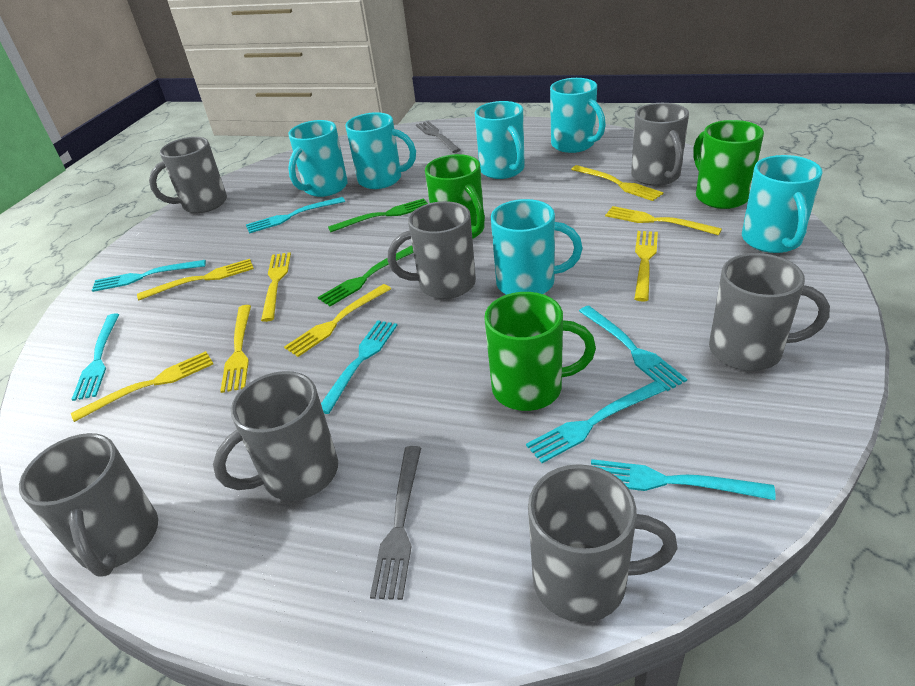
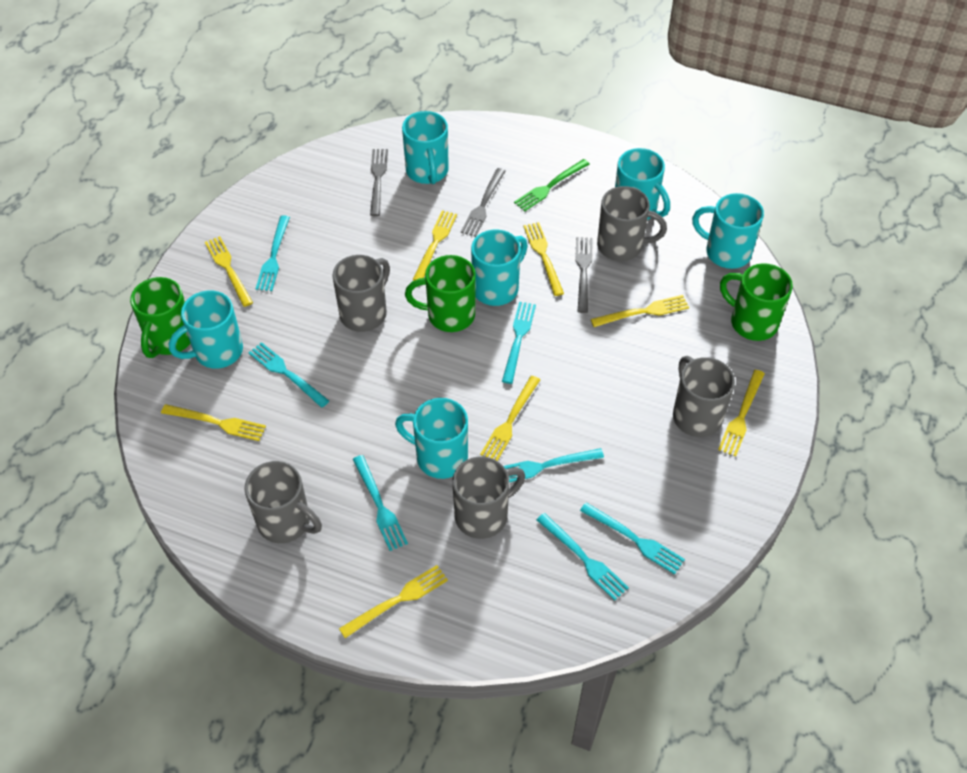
green fork: [318,246,413,306] [328,198,428,232] = 2 -> [514,159,590,211] = 1
grey fork: [370,446,421,600] [416,121,460,153] = 2 -> [370,149,388,216] [461,168,506,237] [575,237,593,313] = 3
grey mug: [19,433,158,577] [149,137,227,213] [213,371,338,501] [388,201,476,299] [528,464,678,622] [631,103,689,186] [709,253,830,371] = 7 -> [244,461,322,543] [332,255,390,332] [452,457,525,539] [597,186,667,261] [673,356,735,437] = 5

